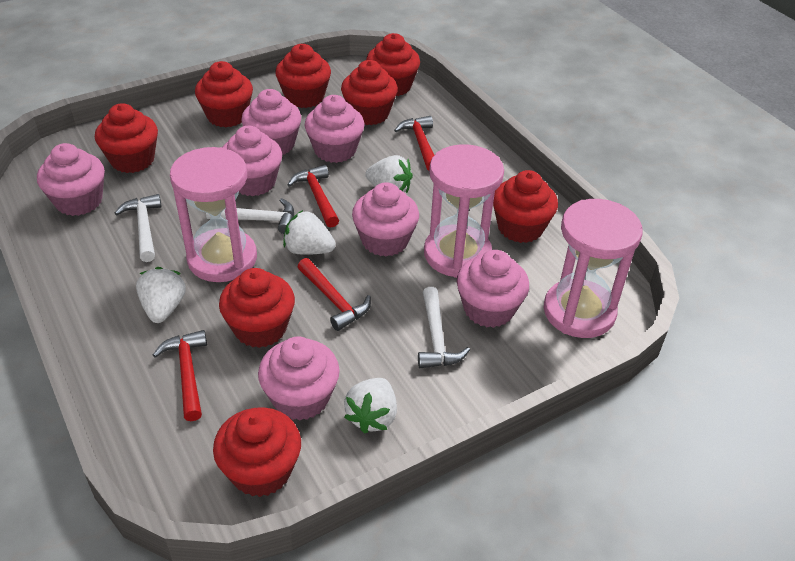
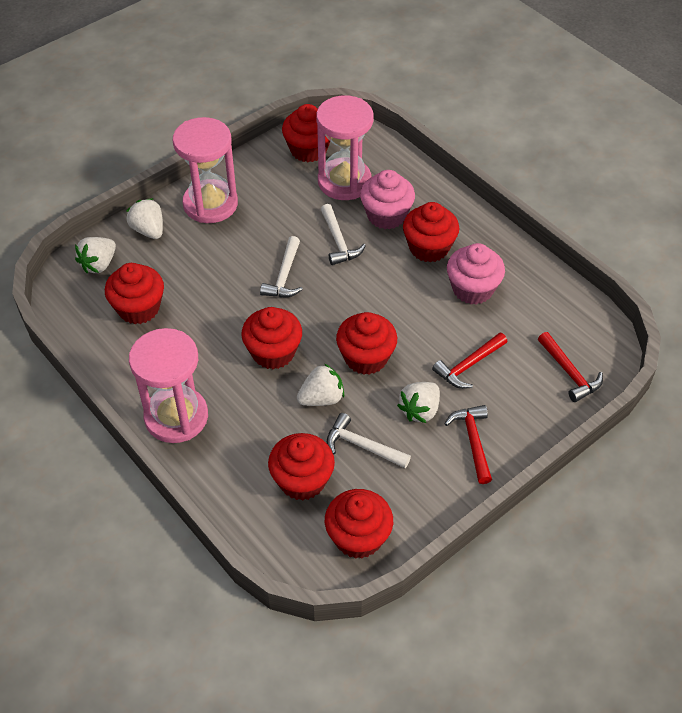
pink cupcake: [37,143,105,216] [223,126,282,196] [241,89,301,155] [258,336,340,421] [304,95,364,163] [352,182,419,257] [457,250,529,328] = 7 -> [360,170,415,229] [447,243,505,305] = 2
red cupcake: [95,103,158,173] [195,61,253,127] [213,407,301,497] [219,268,295,348] [275,44,331,108] [341,60,398,125] [366,33,420,96] [493,170,558,243] = 8 -> [105,263,164,324] [241,307,302,369] [268,433,335,501] [282,104,330,162] [325,489,393,559] [336,312,397,375] [403,202,459,262] = 7
red hammer: [153,330,207,421] [287,165,339,228] [297,258,371,331] [394,116,434,170] = 4 -> [432,332,507,389] [445,405,492,484] [538,332,603,402] = 3

